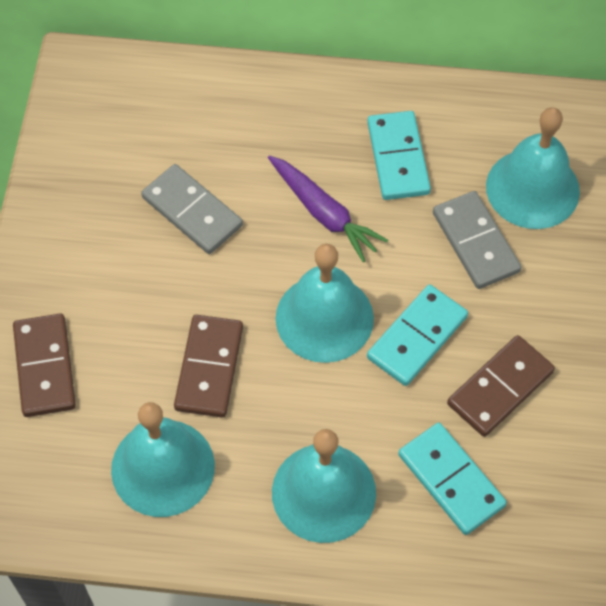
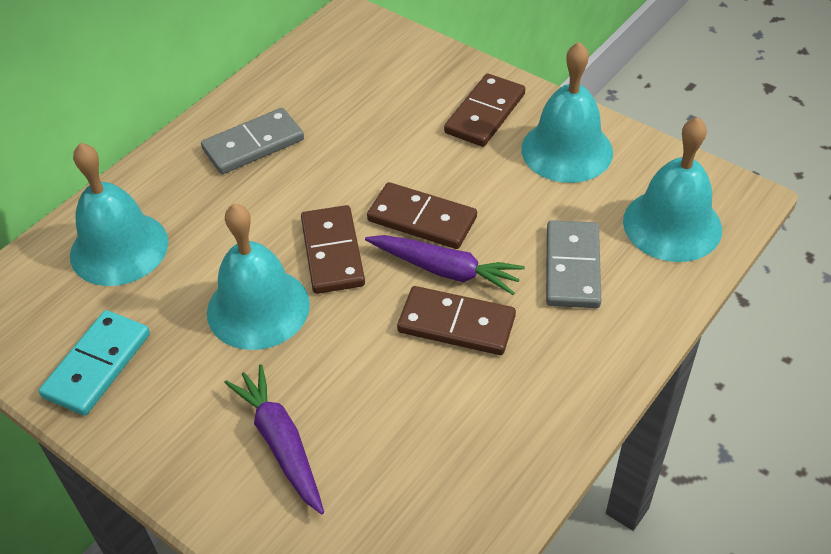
brown domino: [13,313,76,417] [174,315,243,418] [447,335,555,437] = 3 -> [301,205,365,294] [367,182,477,249] [397,286,516,355] [444,74,525,147] = 4
purple carrot: [268,155,388,262] = 1 -> [224,364,324,514] [365,235,525,295] = 2
turquoise domino: [367,111,431,200] [367,284,468,386] [398,422,507,535] = 3 -> [39,310,150,416] = 1

